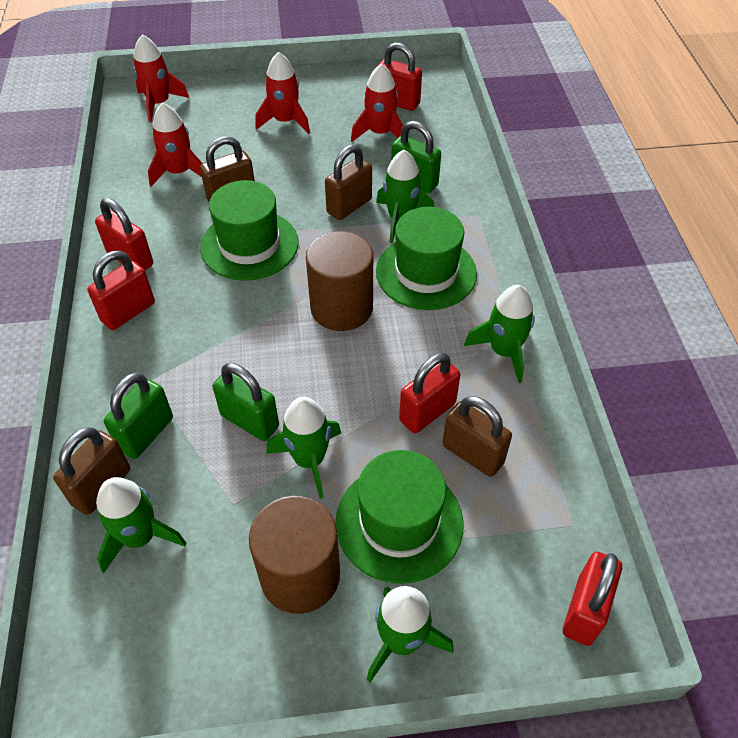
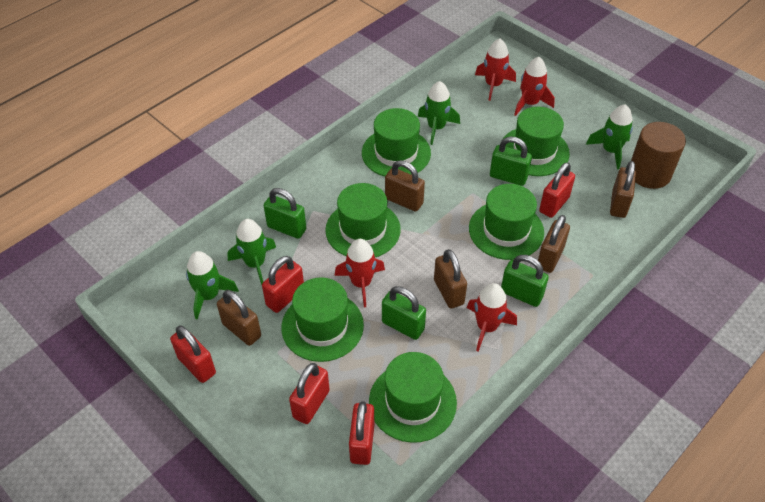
brown cylinder: [249,496,340,614] [306,231,373,331] = 2 -> [631,122,686,189] = 1
brown padlock: [53,427,130,515] [200,136,255,202] [325,144,372,220] [443,396,512,477] = 4 -> [217,290,261,346] [385,160,425,211] [434,249,467,309] [538,215,570,273] [610,161,636,218] = 5
green hat: [200,180,299,281] [335,450,464,584] [376,207,477,310] = 3 -> [281,277,364,362] [325,183,401,257] [362,108,431,177] [369,352,457,443] [469,184,544,260] [503,107,570,176] = 6
green padlock: [104,373,173,459] [212,363,279,441] [391,121,441,193] = 3 -> [264,188,306,239] [382,286,426,340] [490,136,532,186] [501,255,549,307] = 4
green rocket: [96,477,186,573] [266,397,341,499] [367,586,454,683] [376,150,434,243] [464,285,535,383] = 5 -> [186,251,239,320] [227,219,276,285] [418,81,460,145] [586,104,633,169] = 4

